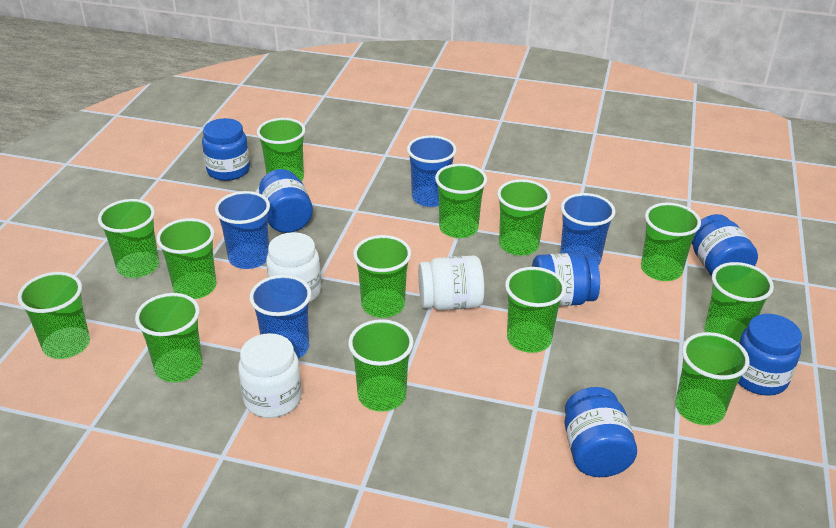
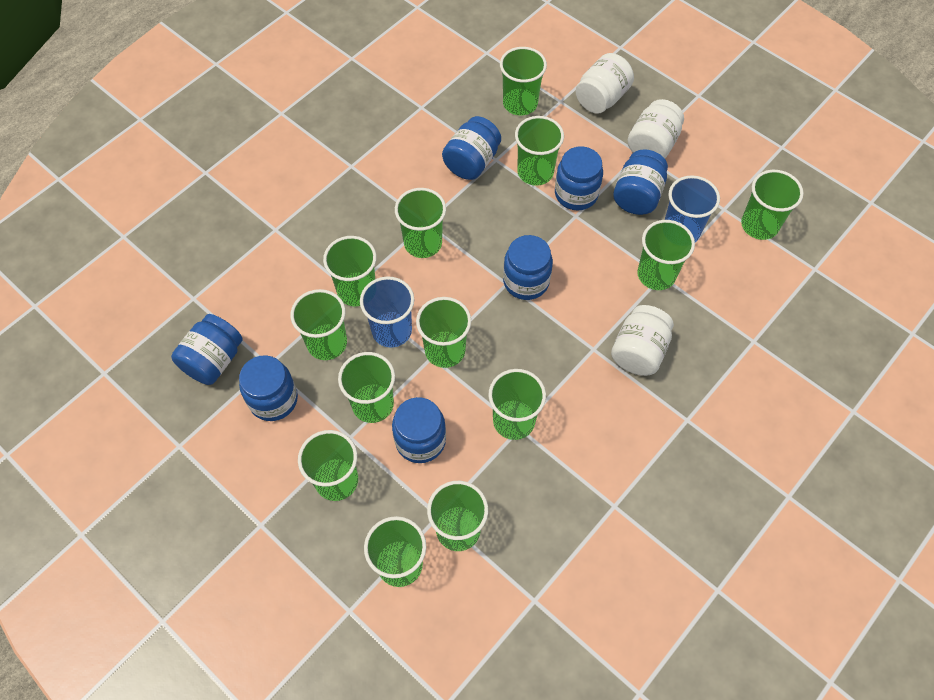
blue cup: [215,191,270,269] [250,275,311,359] [407,135,457,207] [560,193,615,266] = 4 -> [360,277,414,347] [665,176,720,242] = 2
blue jar: [202,118,250,181] [259,169,313,233] [532,253,600,306] [564,387,637,477] [692,214,758,277] [738,314,802,396] = 6 -> [171,314,243,385] [239,355,298,421] [392,397,446,463] [442,116,501,180] [503,235,553,300] [555,146,603,210] [613,149,668,215] = 7

